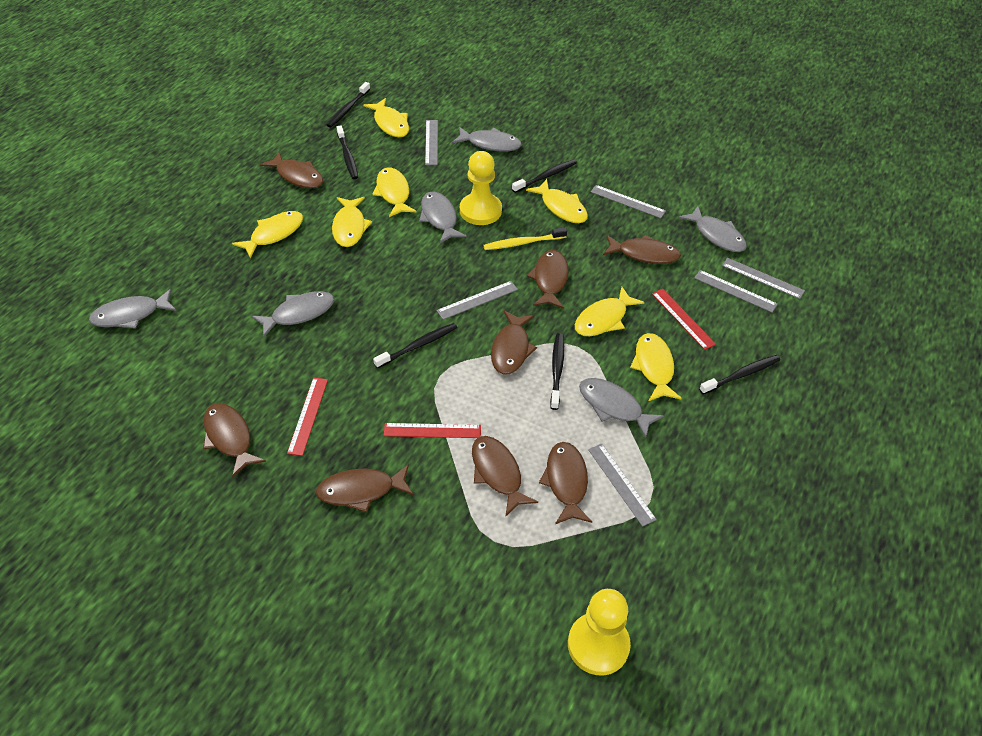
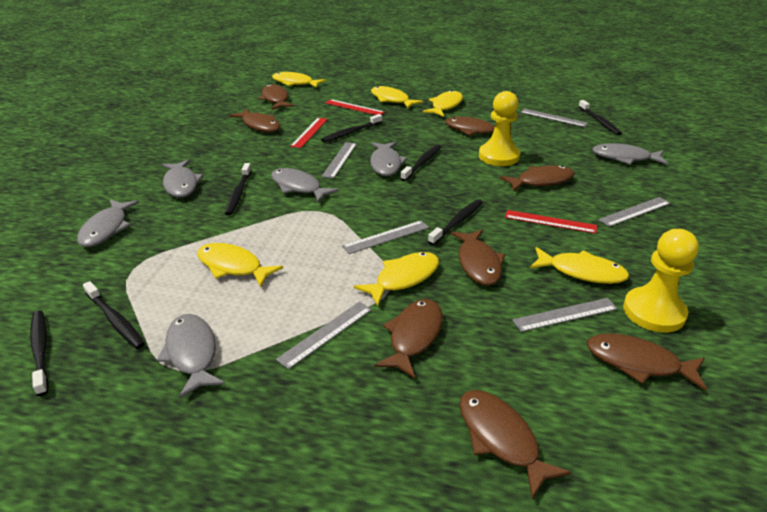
black toothbrush: [327,82,370,128] [336,126,358,179] [373,323,457,369] [512,159,577,193] [550,333,564,410] [699,355,780,394] = 6 -> [30,310,49,396] [83,281,145,349] [225,163,252,215] [321,114,382,142] [400,144,441,181] [428,199,483,245] [578,100,622,135] = 7
yellow fish: [232,211,303,259] [332,197,372,247] [363,98,409,137] [372,167,416,217] [526,179,588,223] [575,287,644,336] [630,333,682,401] = 7 -> [197,243,283,287] [272,72,326,88] [354,252,439,306] [371,86,423,109] [423,90,463,117] [530,247,629,284] = 6
yellow toothbrush: [483,227,567,250] = 1 -> none = 0

